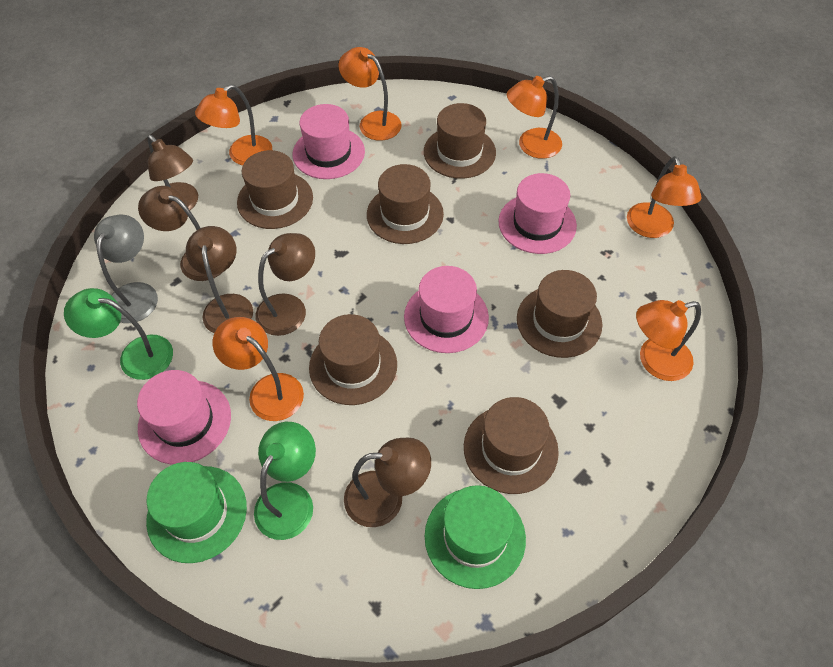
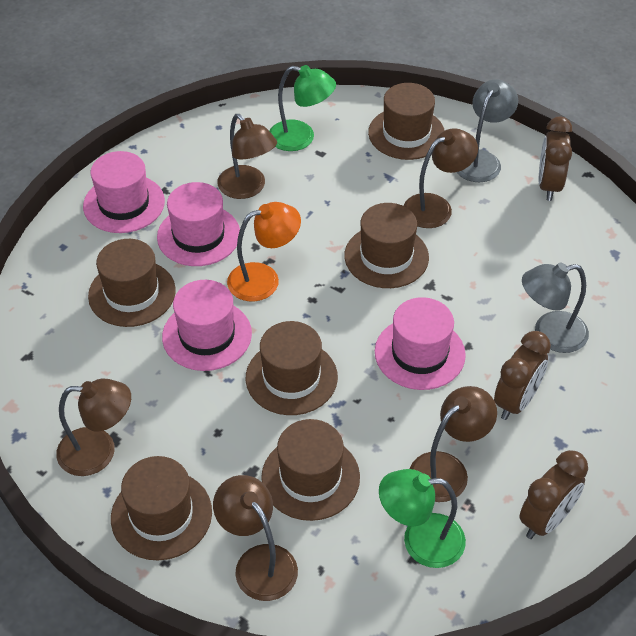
brown clock: none = 0 -> [494,331,551,420] [519,450,588,539] [539,117,572,201] = 3
green hat: [146,462,247,563] [425,485,526,589] = 2 -> none = 0
grey lamp: [94,215,158,323] = 1 -> [457,79,518,182] [522,263,589,353] = 2
orange lamp: [195,84,272,166] [213,317,304,421] [339,47,402,141] [507,76,562,159] [627,156,702,238] [636,300,701,381] = 6 -> [227,202,301,301] = 1

